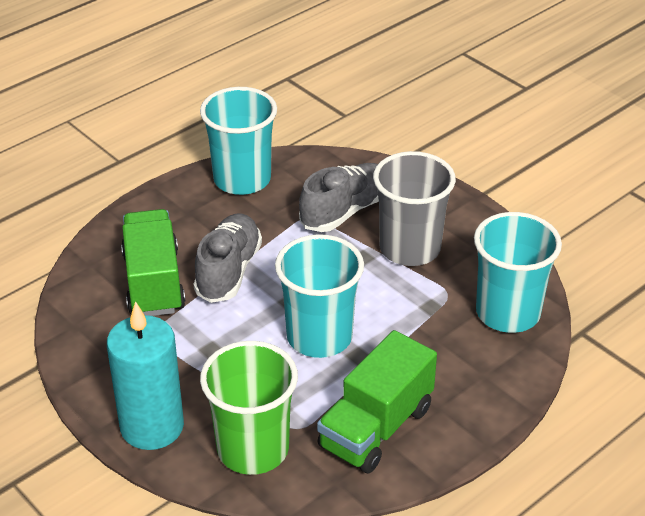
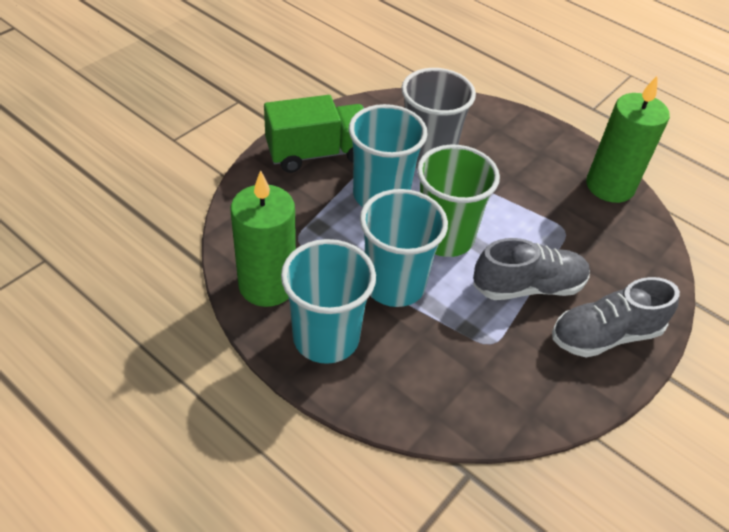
green candle: none = 0 -> [230,170,296,307] [586,75,670,203] = 2
green truck: [121,209,185,316] [317,330,437,474] = 2 -> [264,95,364,173] = 1
turquoise candle: [107,301,184,450] = 1 -> none = 0

